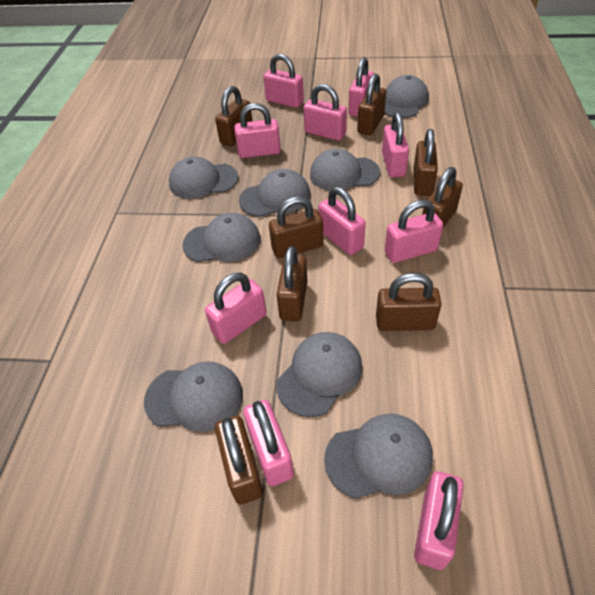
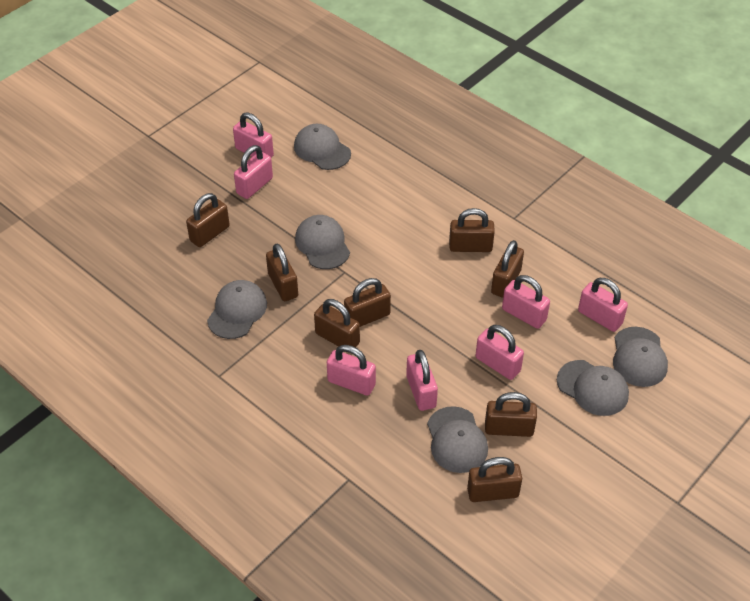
grey cap: [144,361,243,432] [169,157,238,199] [182,213,261,262] [239,169,310,217] [276,332,362,417] [310,149,380,191] [324,414,433,499] [384,75,429,118] = 8 -> [207,280,267,339] [294,124,351,170] [295,215,350,269] [427,406,488,473] [557,360,629,416] [613,327,668,387] = 6
pink padlock: [205,273,267,344] [234,103,281,158] [243,400,294,486] [264,54,304,108] [304,84,347,141] [318,187,366,255] [349,57,374,117] [382,112,409,177] [385,200,443,263] [414,471,464,570] = 10 -> [233,113,274,158] [234,145,273,199] [327,345,376,396] [406,350,438,411] [476,325,524,380] [502,275,550,329] [578,278,628,332] = 7

